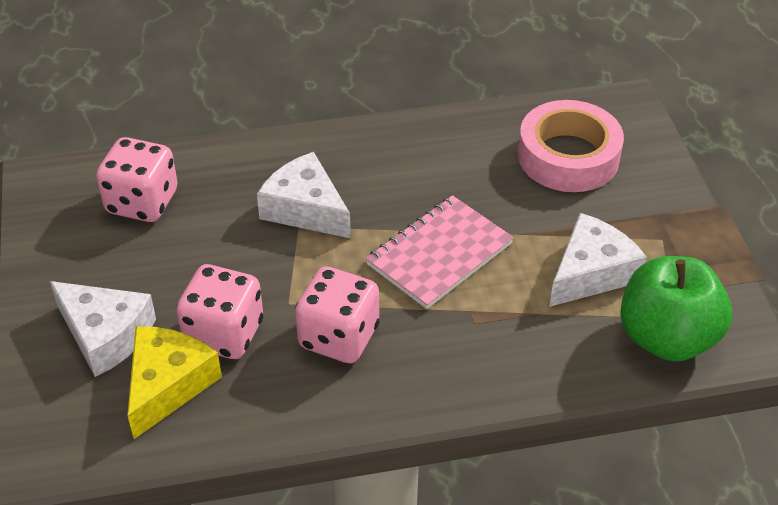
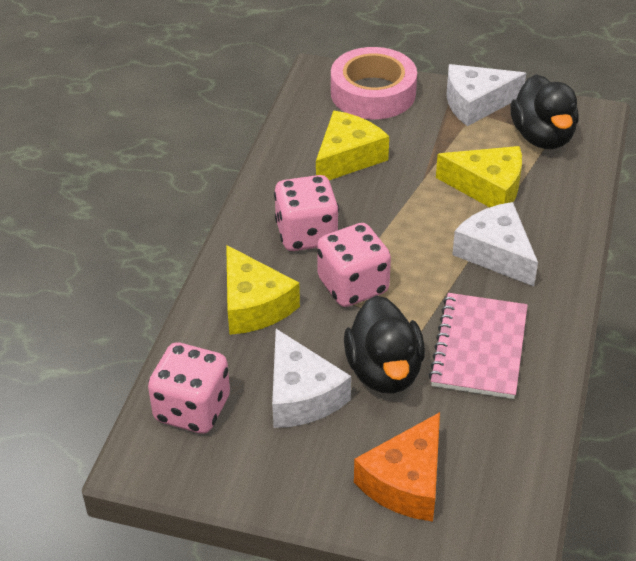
black duck: none = 0 -> [344,295,425,393] [510,75,579,149] = 2
green apple: [620,256,732,362] = 1 -> none = 0
orange cheese: none = 0 -> [354,412,440,521] = 1
yellow cheese: [127,327,222,439] = 1 -> [226,245,300,335] [316,111,389,180] [436,146,522,207] = 3

